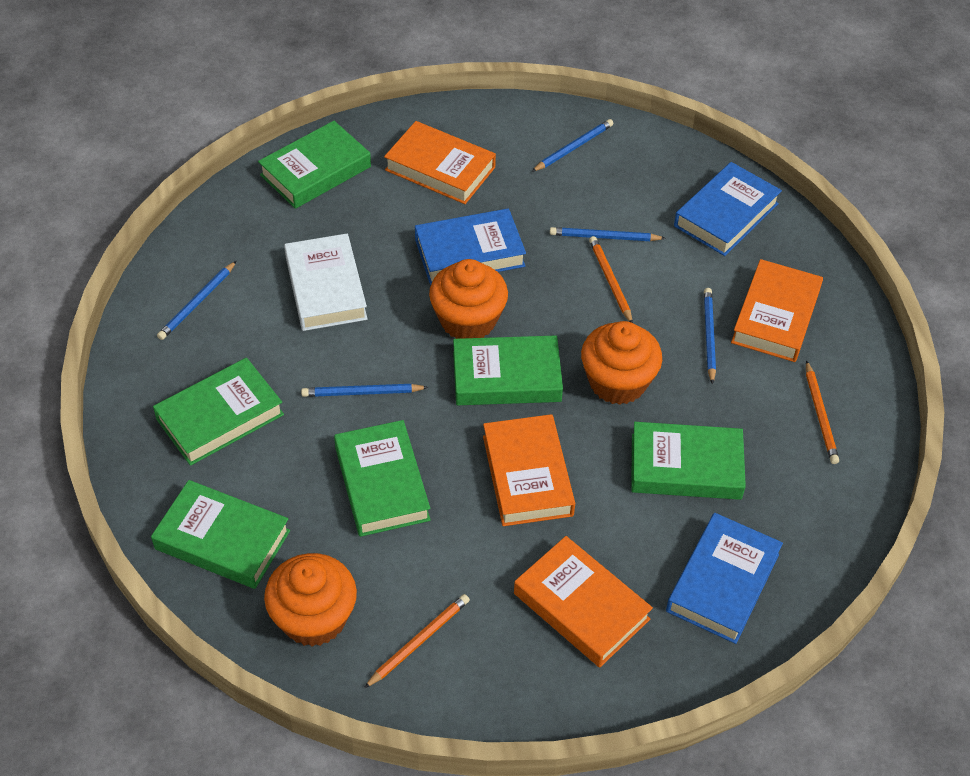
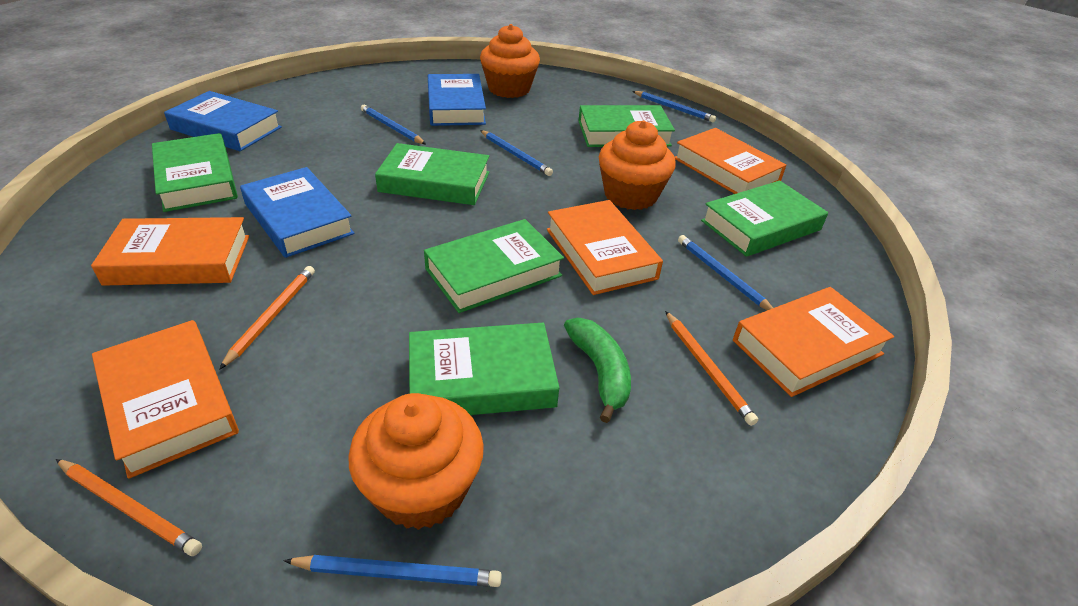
green banana: none = 0 -> [564,318,631,423] = 1
orange book: [384,121,496,204] [483,414,575,526] [514,536,653,668] [731,259,823,362] = 4 -> [91,217,249,286] [92,320,239,479] [547,200,663,295] [675,128,786,194] [733,287,894,397] = 5
white book: [284,234,368,331] = 1 -> none = 0

